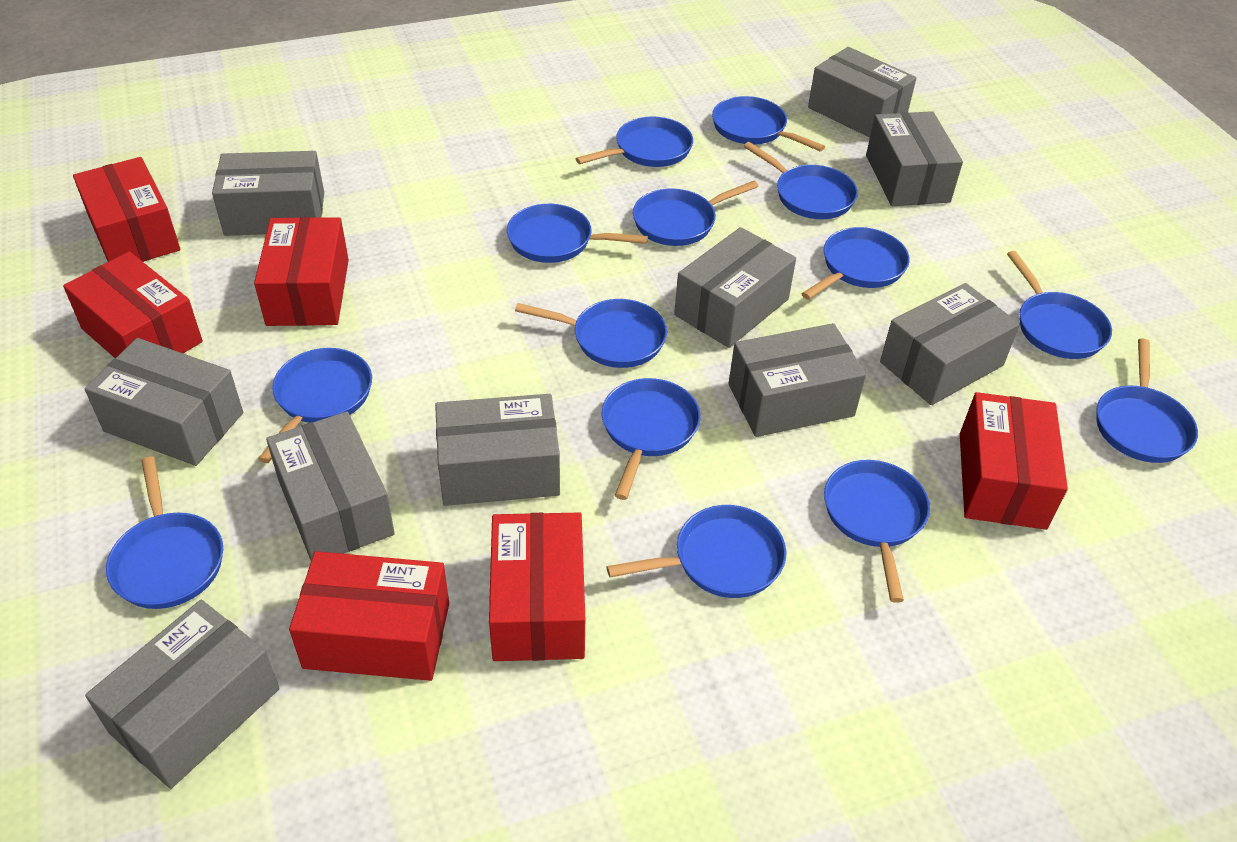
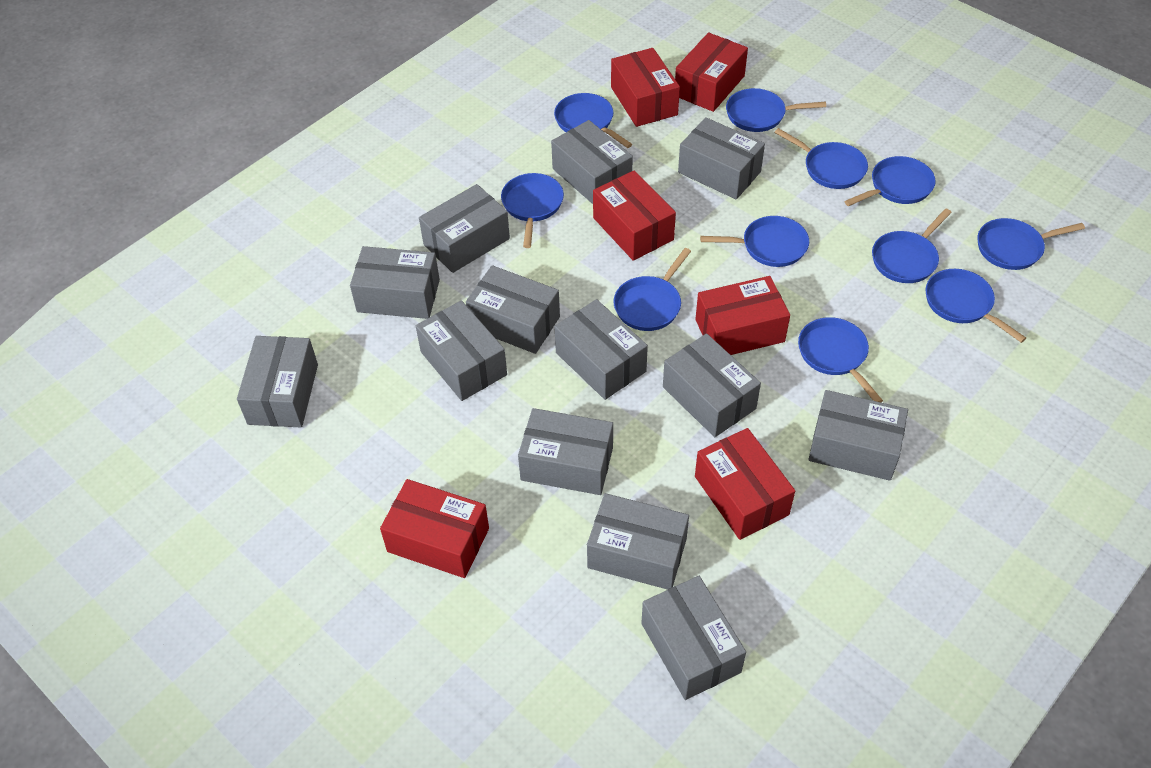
blue pan: [106,456,223,609] [258,348,372,463] [507,204,648,263] [515,299,667,368] [576,116,693,167] [602,378,701,500] [607,505,787,598] [633,181,759,246] [712,96,825,151] [744,142,858,219] [801,227,910,300] [824,460,930,603] [1007,251,1112,359] [1096,339,1198,463] = 14 -> [501,173,564,248] [554,93,632,148] [613,248,691,331] [700,216,809,267] [726,88,826,132] [774,128,868,189] [798,317,883,402] [844,156,936,206] [872,209,952,283] [926,269,1026,343] [978,218,1085,270] = 11
grey box: [84,338,243,466] [85,599,280,789] [212,151,324,236] [266,411,395,560] [435,394,560,506] [674,227,796,348] [729,323,866,437] [808,47,916,138] [866,111,963,206] [880,283,1020,405] = 10 -> [237,336,318,427] [350,246,440,319] [416,300,507,401] [419,184,510,273] [466,265,560,354] [518,408,613,495] [551,120,633,204] [555,299,648,400] [587,493,689,589] [641,576,746,700] [663,334,761,437] [678,117,765,200] [808,390,908,481] = 13

